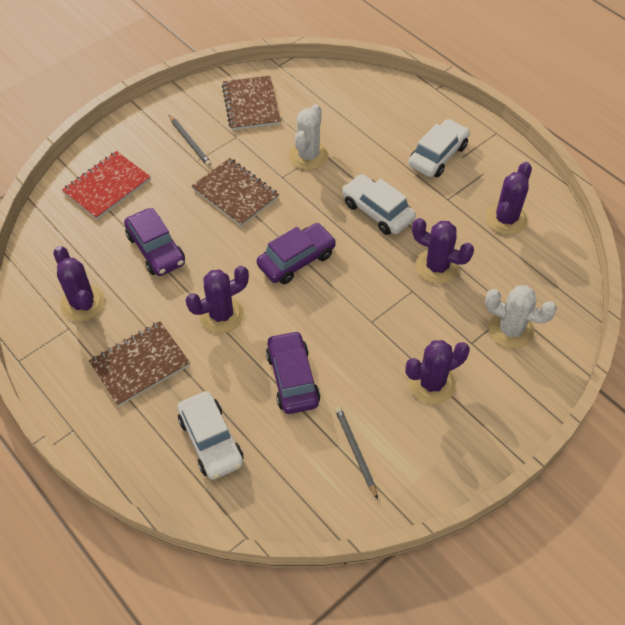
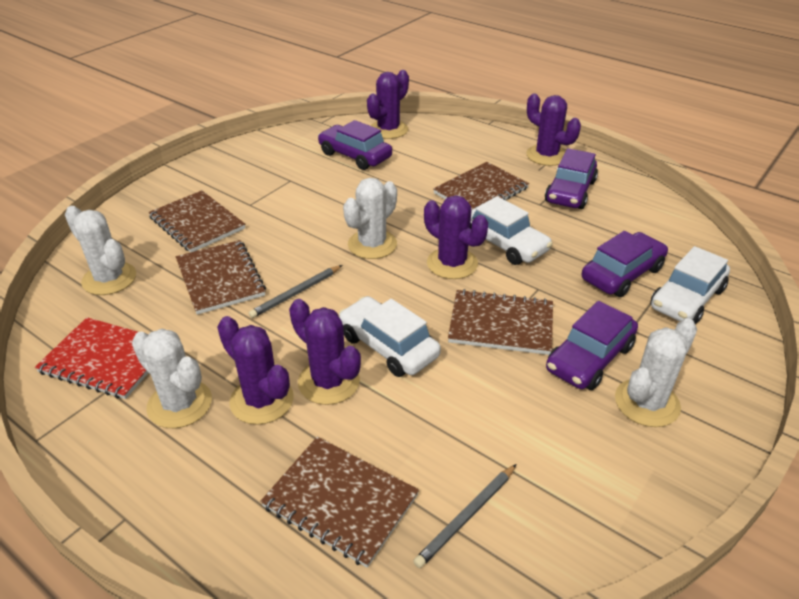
brown notebook: [89,321,190,407] [192,158,279,227] [222,76,281,130] = 3 -> [148,190,245,252] [176,240,266,315] [260,437,419,568] [433,162,529,210] [448,289,553,355] = 5
purple car: [124,208,185,276] [257,223,336,284] [266,330,320,414] = 3 -> [318,120,392,170] [545,148,598,209] [546,301,638,390] [582,231,668,297] = 4
white cactus: [289,104,328,170] [485,285,557,349] = 2 -> [65,206,136,295] [132,329,212,428] [343,178,397,259] [615,318,697,427] = 4

